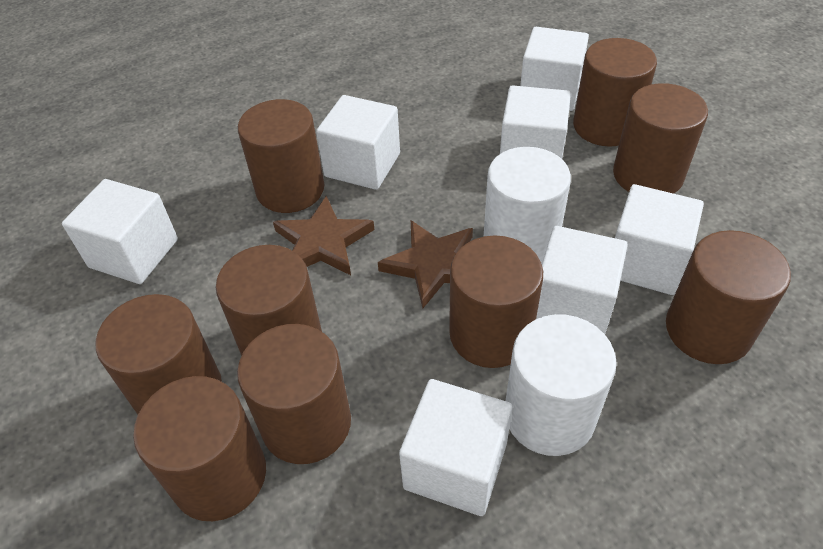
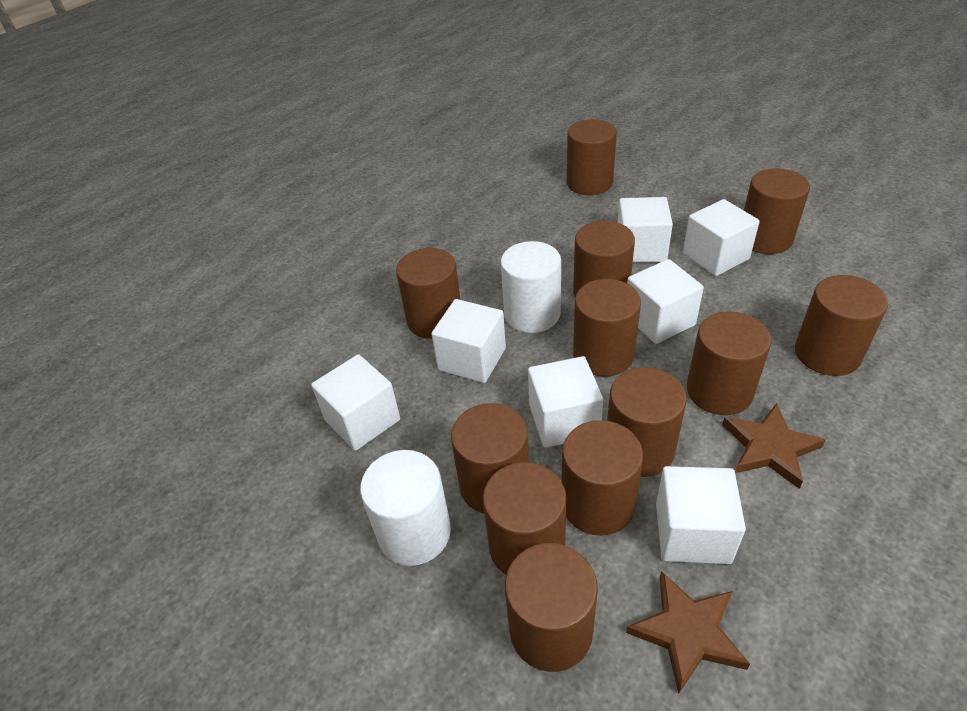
brown cylinder: [96,294,222,414] [133,376,266,521] [216,245,322,356] [237,324,351,464] [238,99,325,213] [449,235,543,368] [573,38,657,147] [613,83,708,194] [666,230,791,364] = 9 -> [396,248,460,339] [451,403,529,514] [483,462,567,575] [505,543,598,672] [562,420,643,536] [567,119,617,195] [573,221,635,296] [573,279,641,376] [607,367,687,477] [687,311,771,415] [744,168,810,254] [795,275,888,376] = 12

